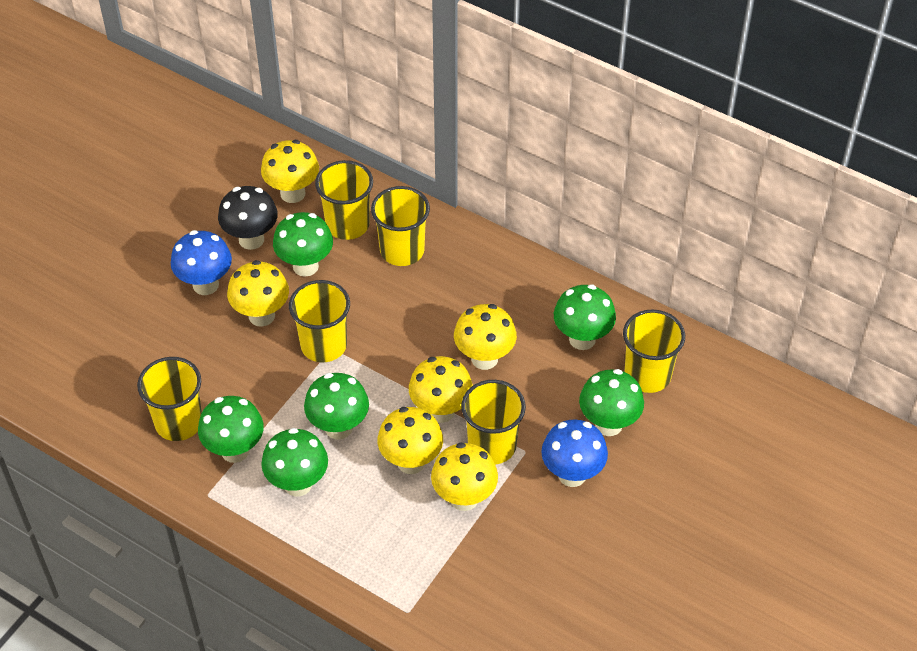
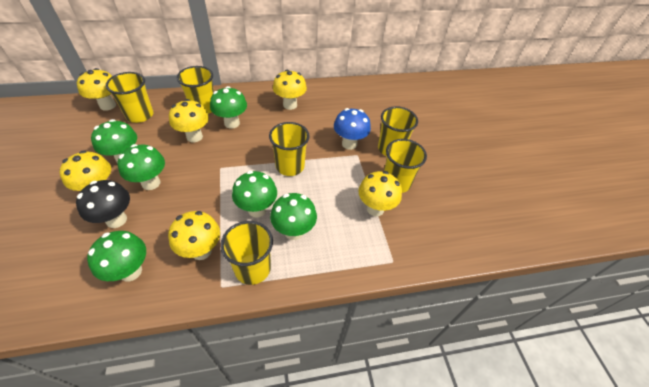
blue mushroom: [171,230,232,295] [541,420,608,487] = 2 -> [334,108,371,150] = 1

